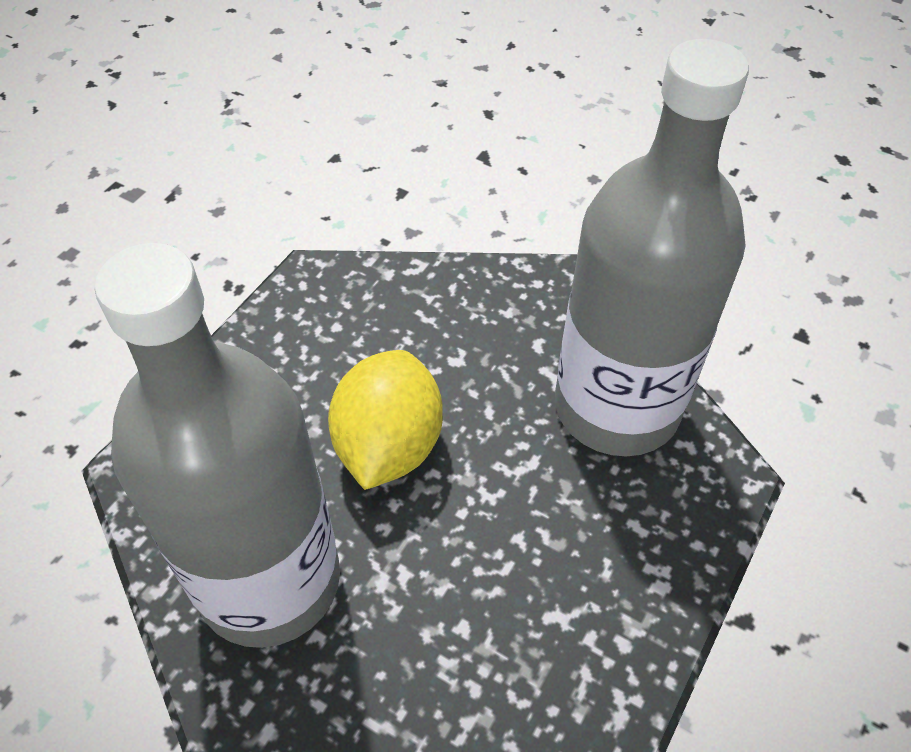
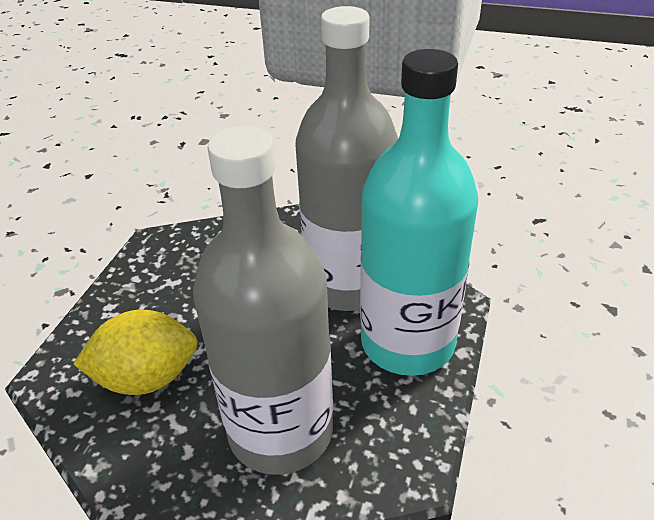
turquoise bottle: none = 0 -> [360,49,478,376] = 1

